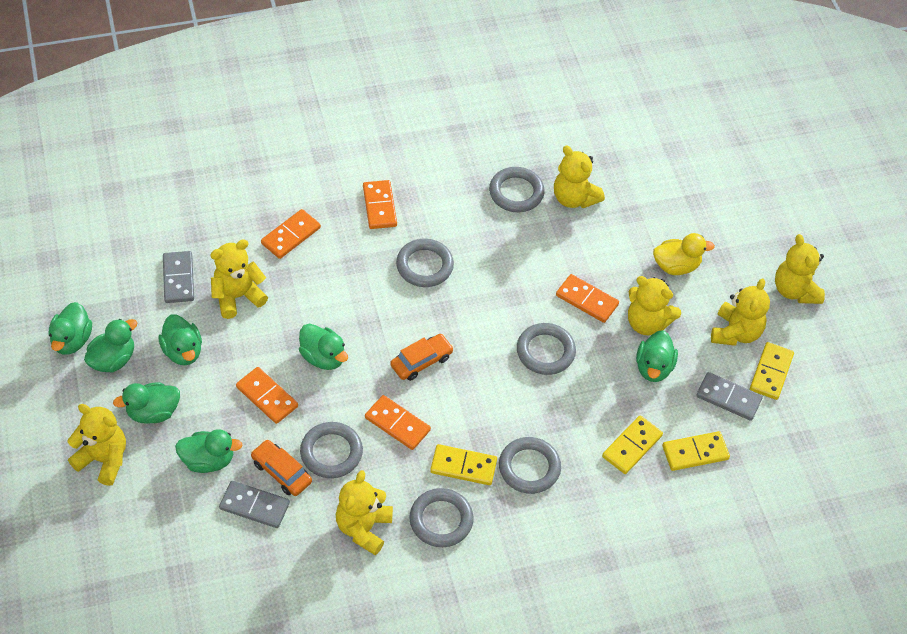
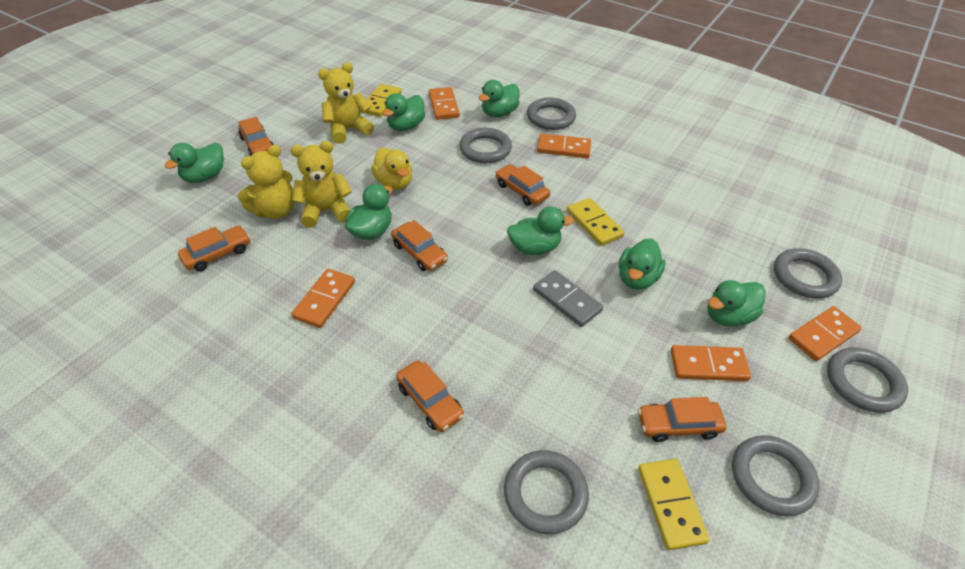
grey domino: [163,251,194,303] [219,481,290,528] [696,372,763,421] = 3 -> [533,270,603,327] = 1
orange car: [251,440,312,496] [390,334,454,381] = 2 -> [178,226,250,271] [238,117,274,156] [391,220,448,271] [396,361,464,432] [496,164,550,206] [638,397,726,442] = 6
yellow domino: [430,444,497,485] [602,415,663,474] [662,431,730,471] [750,342,794,400] = 4 -> [360,84,402,117] [567,198,625,246] [638,459,710,550] = 3
yellow teddy bear: [68,404,126,486] [210,239,268,319] [336,470,393,555] [554,145,605,208] [628,276,681,336] [711,278,770,346] [775,234,825,304] = 7 -> [238,145,294,219] [291,141,352,228] [318,62,374,144] = 3

